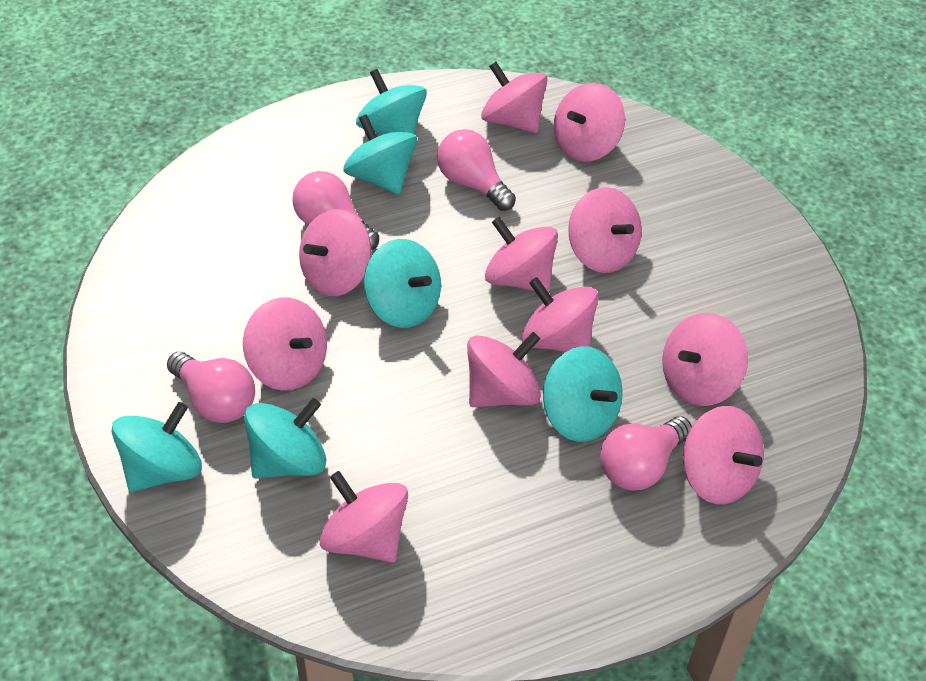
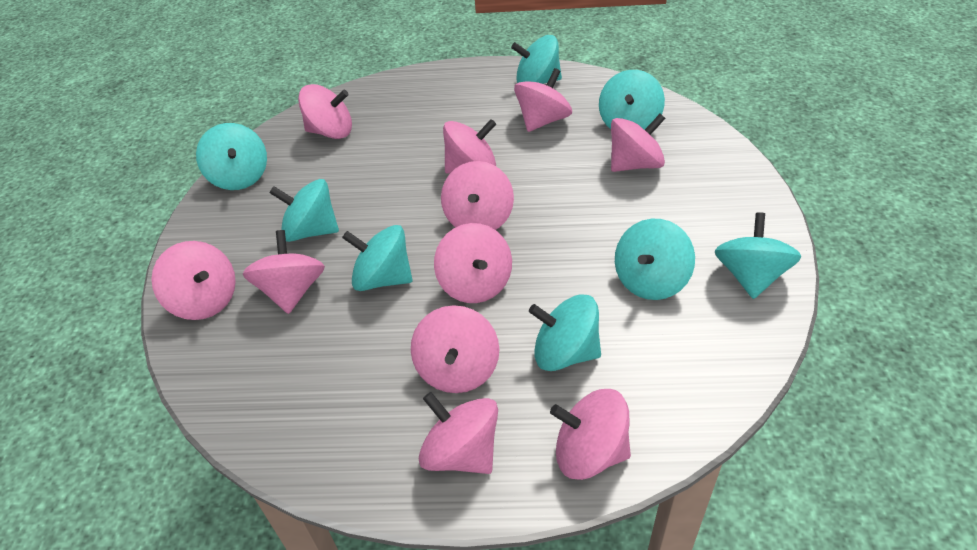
pink light bulb: [167,352,255,423] [292,171,379,250] [437,129,516,211] [600,416,692,491] = 4 -> none = 0
turquoise spinning top: [111,402,202,492] [244,398,326,479] [343,114,417,195] [356,69,427,135] [364,239,441,328] [543,346,623,442] = 6 -> [196,123,267,190] [269,179,339,242] [342,225,413,291] [511,35,562,84] [529,294,601,371] [599,70,665,130] [615,219,695,300] [715,212,802,299] = 8

